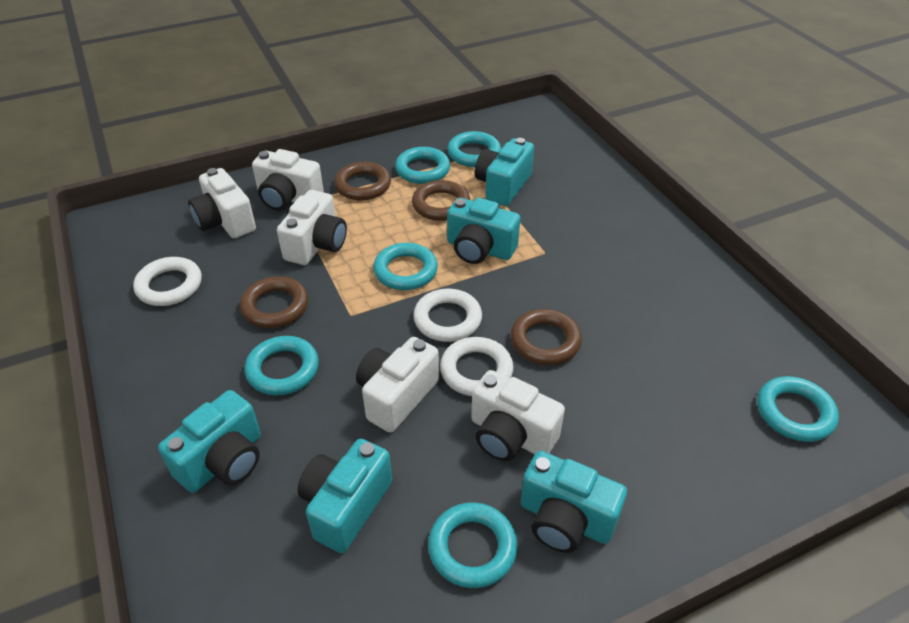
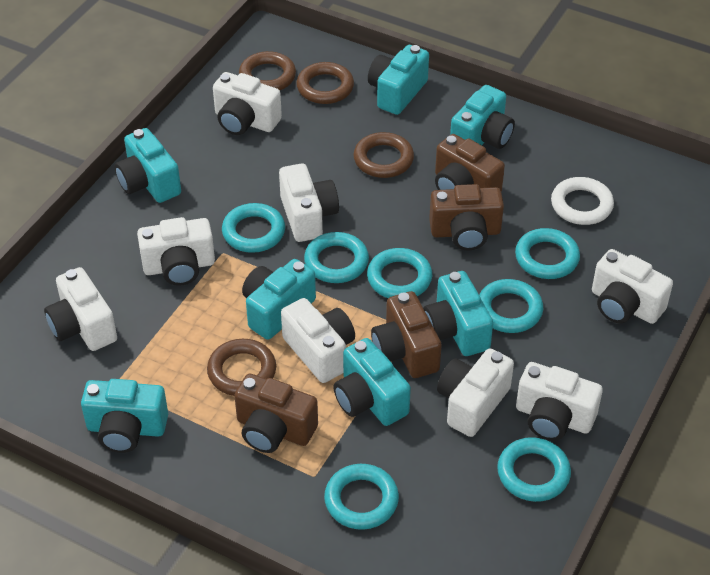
brown camera: none = 0 -> [234,373,318,453] [371,291,442,378] [429,184,504,250] [435,134,505,191] = 4
turquoise camera: [158,390,261,492] [298,439,392,553] [447,198,520,264] [475,138,534,206] [520,451,627,553] = 5 -> [81,379,168,453] [114,128,181,203] [242,259,316,340] [333,338,411,426] [368,45,429,115] [423,271,493,356] [450,85,515,149] = 7
turquoise ring: [244,336,319,395] [373,243,438,290] [395,147,450,184] [428,502,518,588] [447,131,501,167] [757,376,839,442] = 6 -> [222,203,285,253] [304,232,369,283] [324,464,399,530] [367,248,432,298] [479,279,543,333] [497,437,571,502] [515,228,580,279] = 7
white camera: [188,168,256,238] [252,149,324,211] [277,190,347,265] [356,337,439,433] [471,370,565,461] = 5 -> [44,267,117,351] [137,217,215,286] [213,72,282,135] [279,163,339,242] [281,298,355,383] [437,348,514,437] [516,362,603,441] [592,249,673,324] = 8
white ring: [133,257,202,306] [413,289,482,342] [440,337,513,396] = 3 -> [551,177,614,225] = 1

